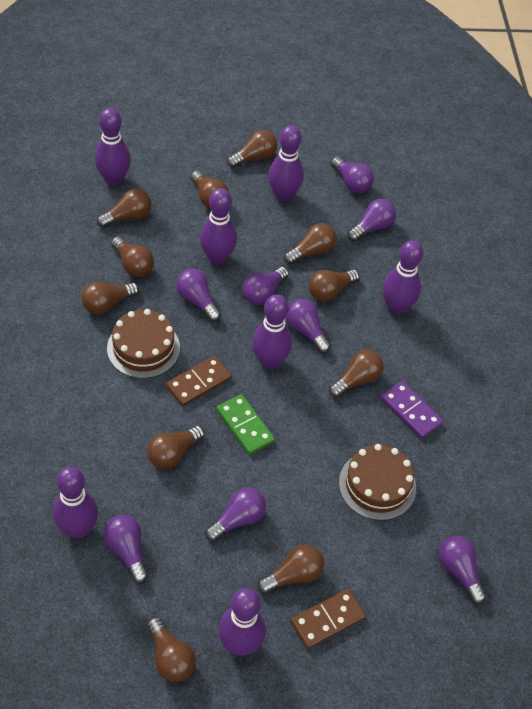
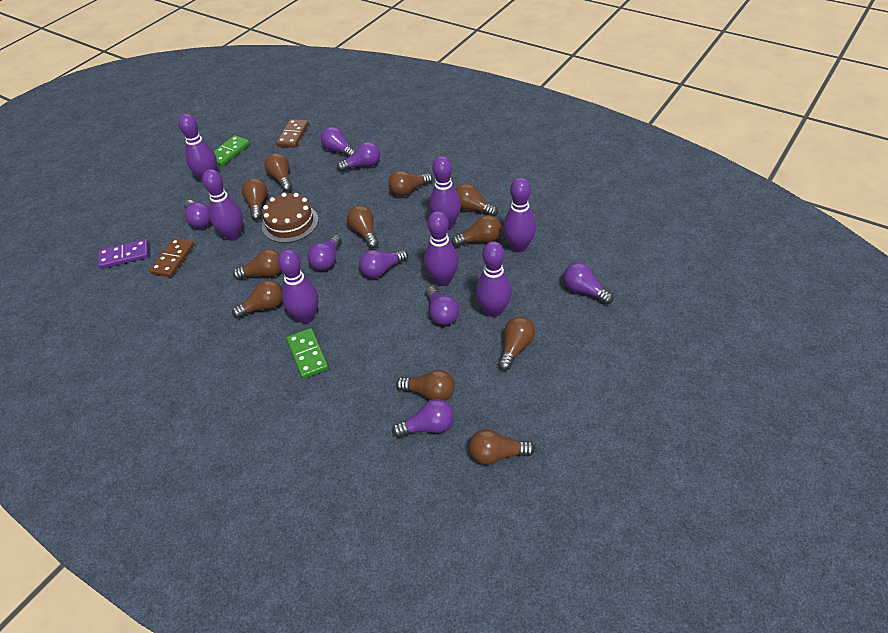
brown cake: [107,309,180,378] [339,444,416,521] = 2 -> [262,193,318,243] = 1
green domino: [216,394,275,455] = 1 -> [214,135,250,166] [286,328,329,379] = 2

